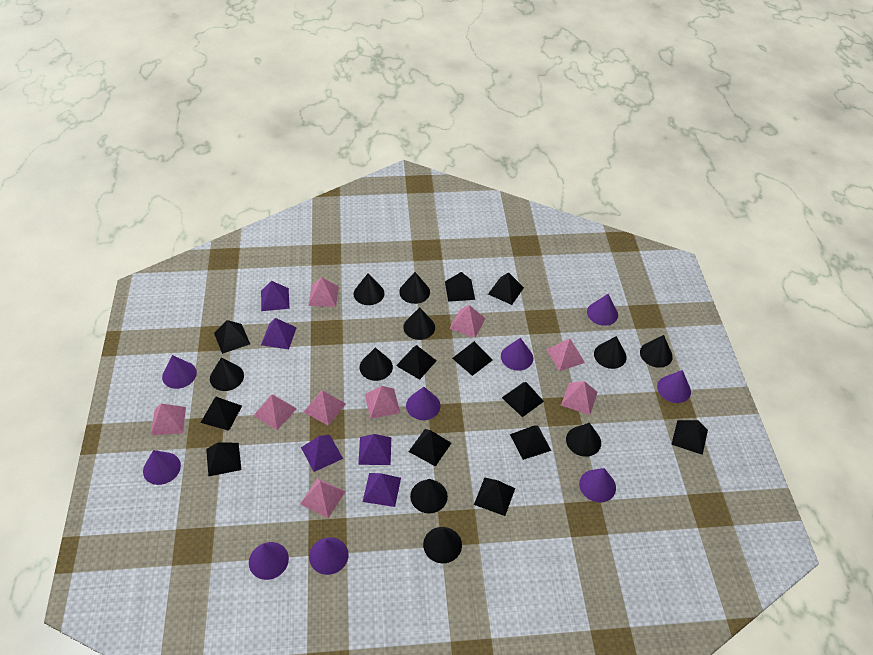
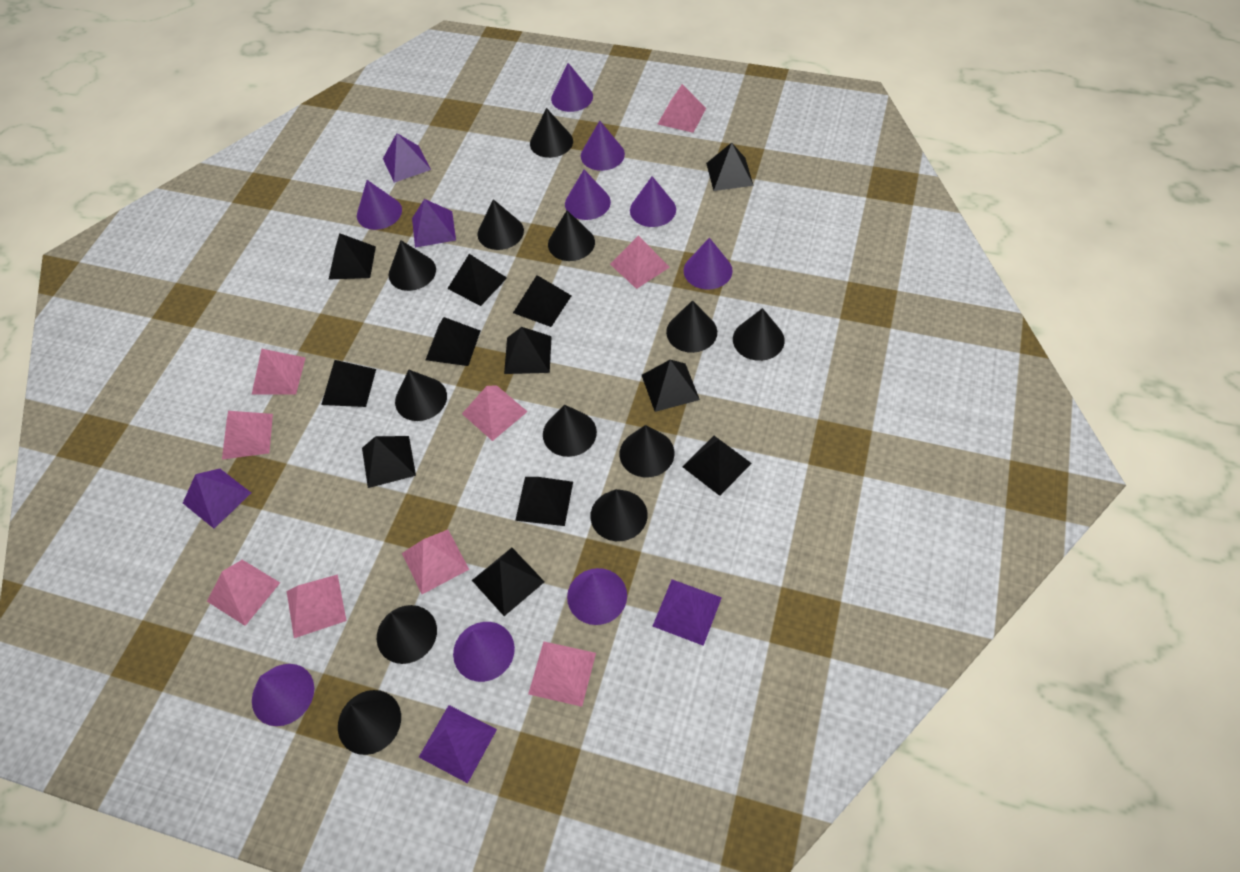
black cone: [210,358,244,391] [354,274,384,305] [360,348,393,381] [399,272,430,304] [403,307,435,340] [410,479,448,513] [423,527,462,563] [566,423,601,457] [594,336,627,369] [640,335,673,368] = 10 -> [338,690,401,755] [377,605,437,664] [389,240,436,291] [395,370,447,421] [478,199,524,250] [530,108,573,158] [543,405,597,457] [548,210,595,261] [590,489,648,541] [620,425,675,477] [666,300,717,353] [733,308,785,361] = 12

